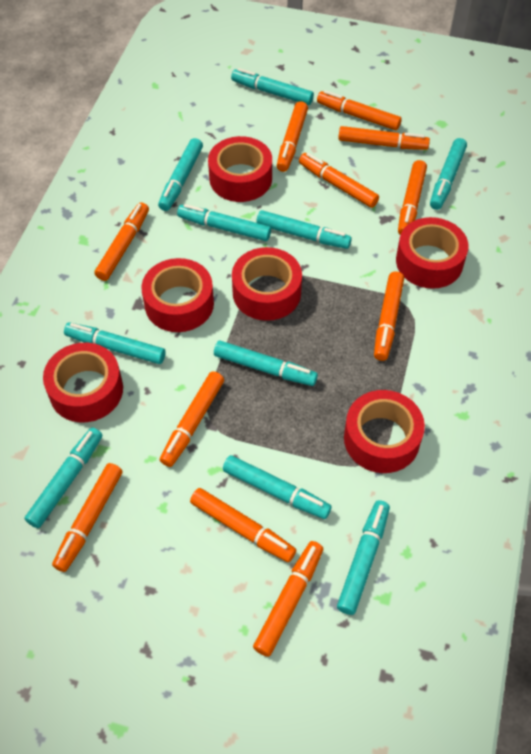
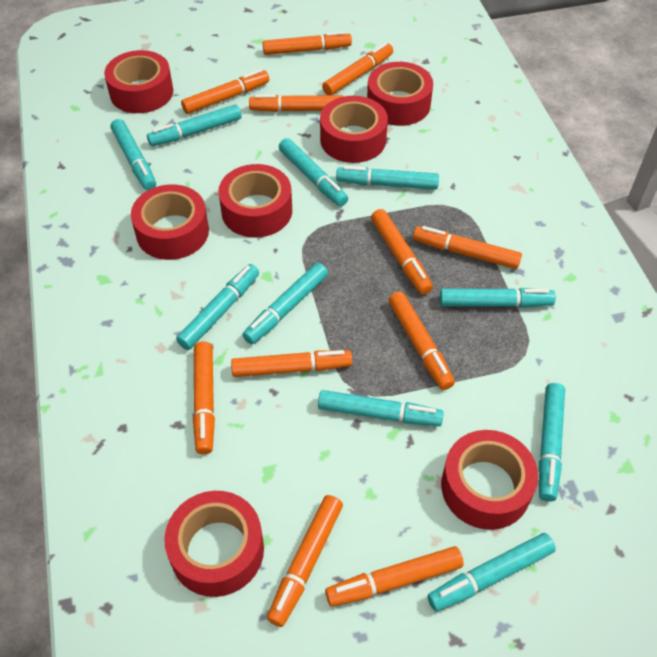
red tape: [43,343,123,422] [141,258,214,332] [208,136,272,202] [232,247,302,321] [344,390,425,473] [396,217,469,289] = 6 -> [104,50,173,113] [131,184,209,260] [164,491,264,597] [218,164,292,238] [320,96,388,163] [367,62,433,126] [441,430,538,530] = 7

